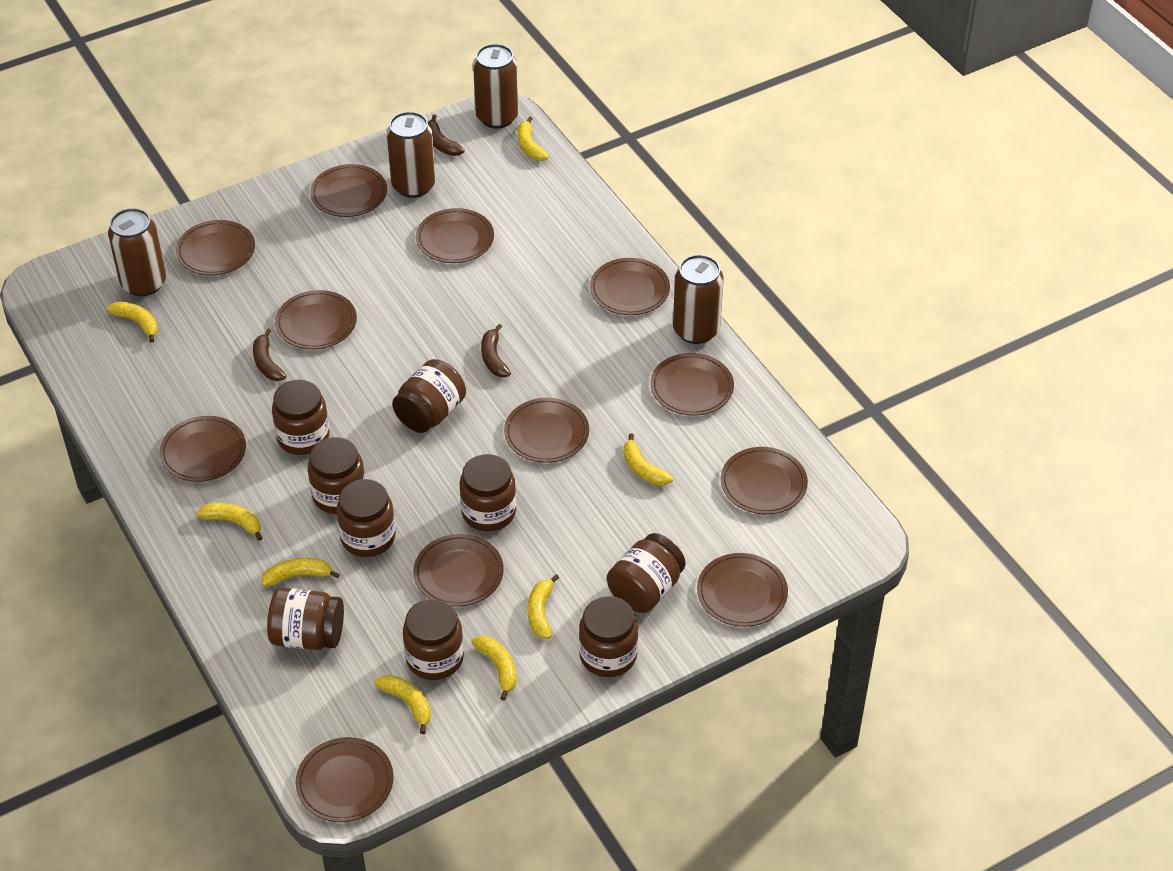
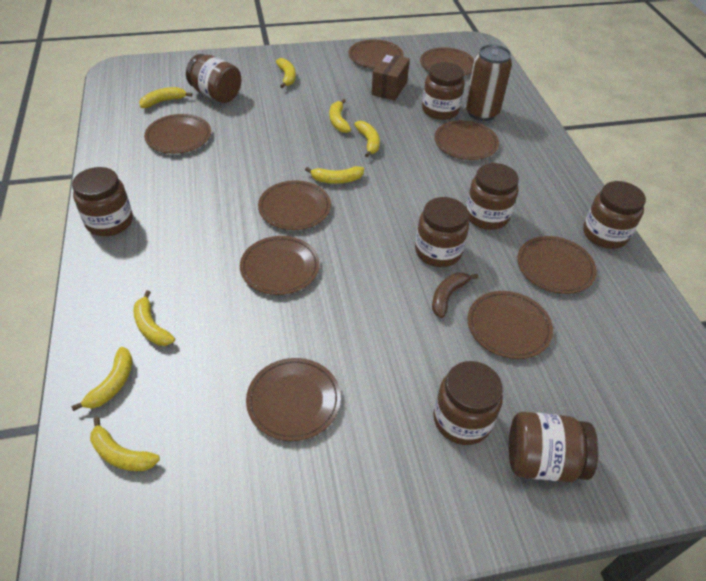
brown banana: [253,329,286,381] [428,115,465,156] [481,324,511,377] = 3 -> [432,273,478,318] = 1
brown box: none = 0 -> [371,53,410,101] = 1
brown can: [108,208,166,296] [387,111,436,198] [473,44,519,129] [673,255,724,344] = 4 -> [465,44,512,121] = 1
brown jar: [267,588,344,650] [272,380,330,455] [308,437,365,514] [336,479,396,557] [392,359,466,433] [403,599,464,680] [460,454,516,532] [579,596,638,677] [607,533,685,613] = 9 -> [72,167,133,236] [186,54,241,103] [415,197,469,267] [422,62,465,120] [433,361,503,445] [466,163,519,230] [509,412,599,482] [583,181,646,249] = 8
brown plate: [159,416,246,482] [176,220,255,275] [275,290,357,349] [296,737,394,822] [310,164,387,217] [413,534,504,607] [416,208,494,263] [504,398,589,463] [590,258,670,315] [651,353,734,416] [697,553,788,627] [721,447,808,514] = 12 -> [144,114,211,154] [240,236,320,295] [246,358,341,441] [258,180,331,230] [348,40,404,69] [420,47,474,76] [434,120,499,160] [467,291,553,359] [517,236,597,294] = 9

